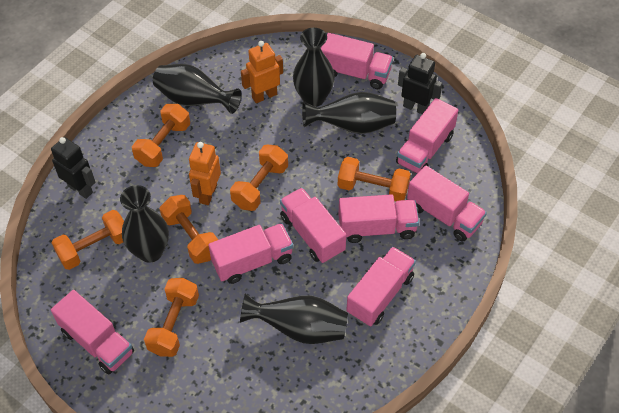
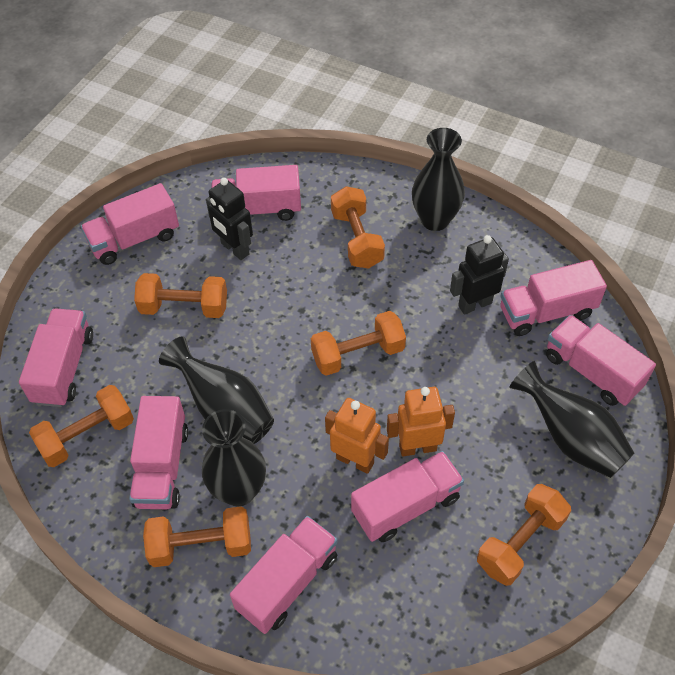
black vase: [120,185,169,263] [153,64,241,114] [240,293,348,344] [293,28,335,107] [302,92,396,134] = 5 -> [159,336,274,444] [202,409,266,506] [412,128,465,231] [509,361,634,478] = 4

